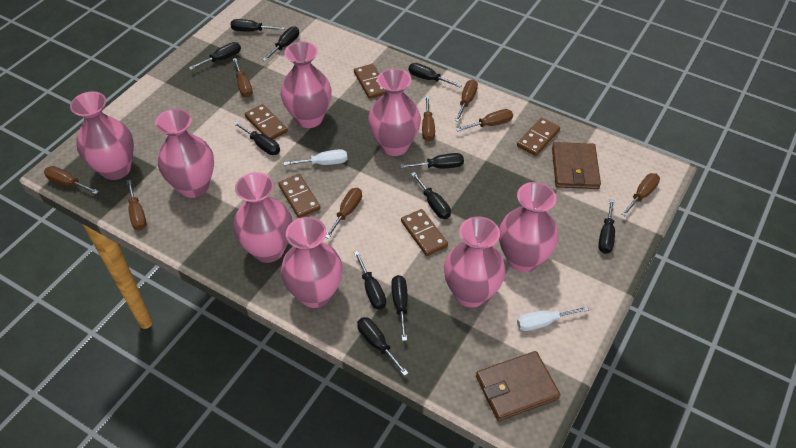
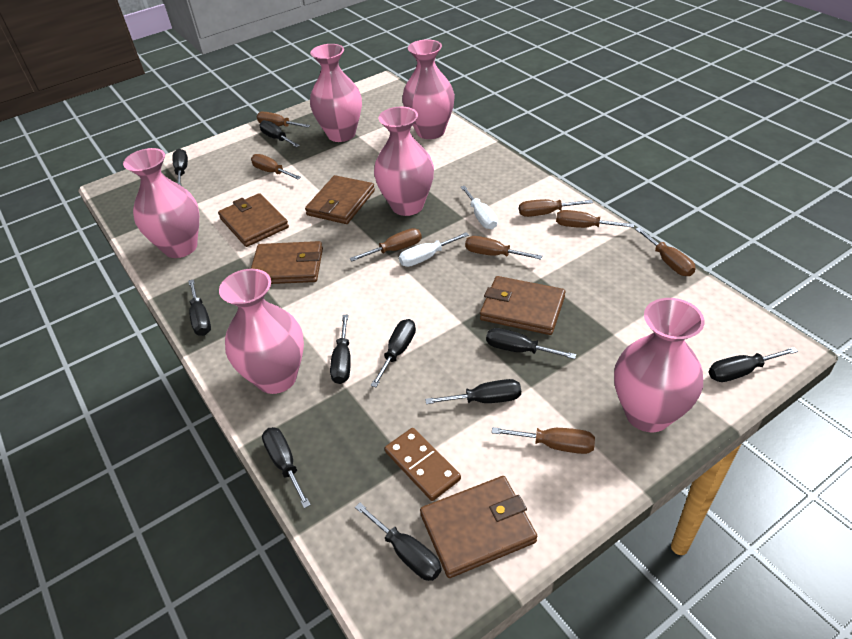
black screwdriver: [189,42,241,70] [231,19,285,32] [233,121,280,155] [263,26,299,61] [354,251,386,310] [357,317,408,376] [391,275,408,341] [400,153,464,168] [409,63,462,87] [411,172,451,219] [598,199,615,254] = 11 -> [172,149,188,185] [188,279,211,336] [259,120,300,147] [262,427,311,508] [330,315,351,384] [355,503,442,581] [371,319,416,387] [425,379,521,404] [486,328,576,359] [709,347,798,382] = 10
brown domino: [245,104,288,139] [278,174,320,218] [354,64,386,99] [401,209,448,256] [517,118,560,156] = 5 -> [385,428,461,501] = 1
brown wallet: [476,351,560,421] [552,142,601,189] = 2 -> [218,193,289,247] [251,241,323,284] [305,175,375,224] [420,476,537,578] [480,276,565,335] = 5
pink vase: [70,91,134,180] [155,109,214,198] [233,172,293,263] [281,41,332,128] [281,217,343,308] [368,68,421,156] [444,216,506,308] [499,182,559,273] = 8 -> [123,148,199,258] [219,269,304,394] [310,44,362,142] [374,107,434,216] [402,39,455,139] [614,298,705,432] = 6

